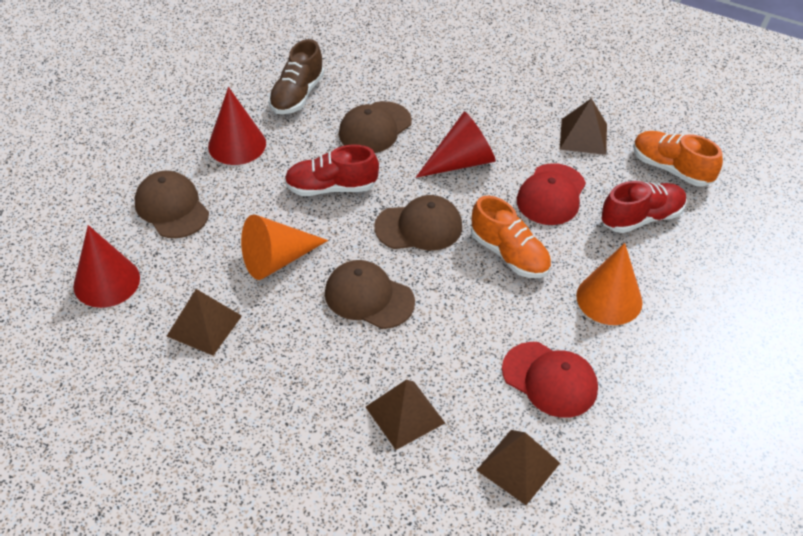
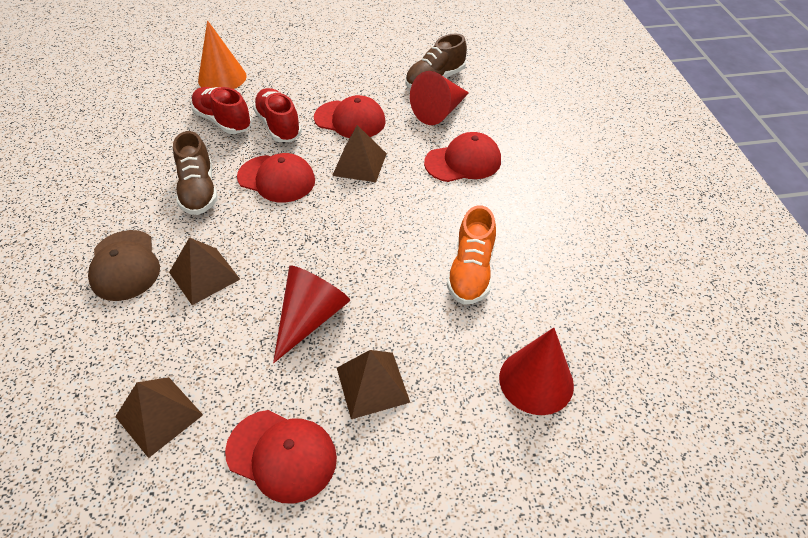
brown cap: [134,171,209,238] [325,260,415,329] [339,101,412,153] [374,195,462,250] = 4 -> [88,230,160,301] = 1
brown shoe: [269,39,324,114] = 1 -> [173,131,218,215] [405,33,467,88] = 2
orange cone: [241,215,328,280] [576,243,642,325] = 2 -> [198,20,247,89] = 1
orange shoe: [471,196,551,278] [633,131,723,186] = 2 -> [447,205,496,305] = 1
red cap: [502,342,598,418] [517,163,586,225] = 2 -> [225,410,337,504] [237,153,315,202] [314,95,386,138] [424,132,501,182] = 4

